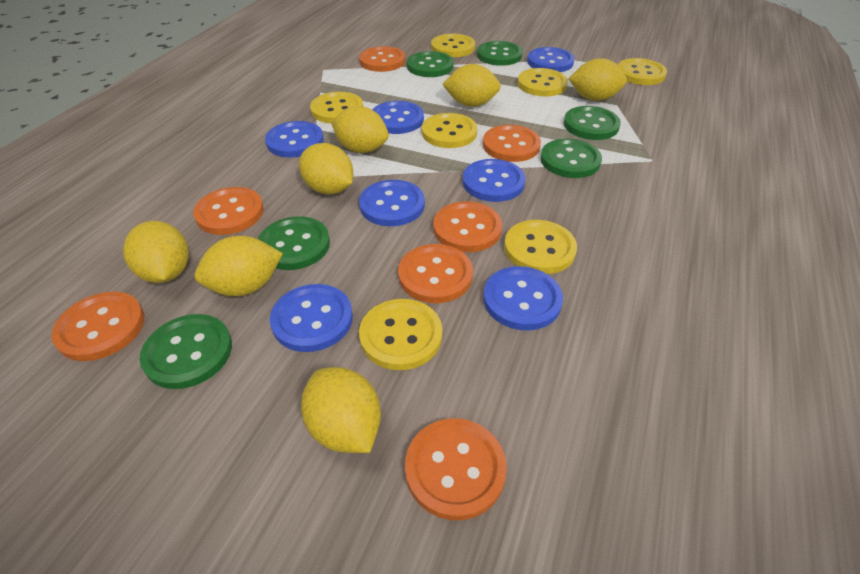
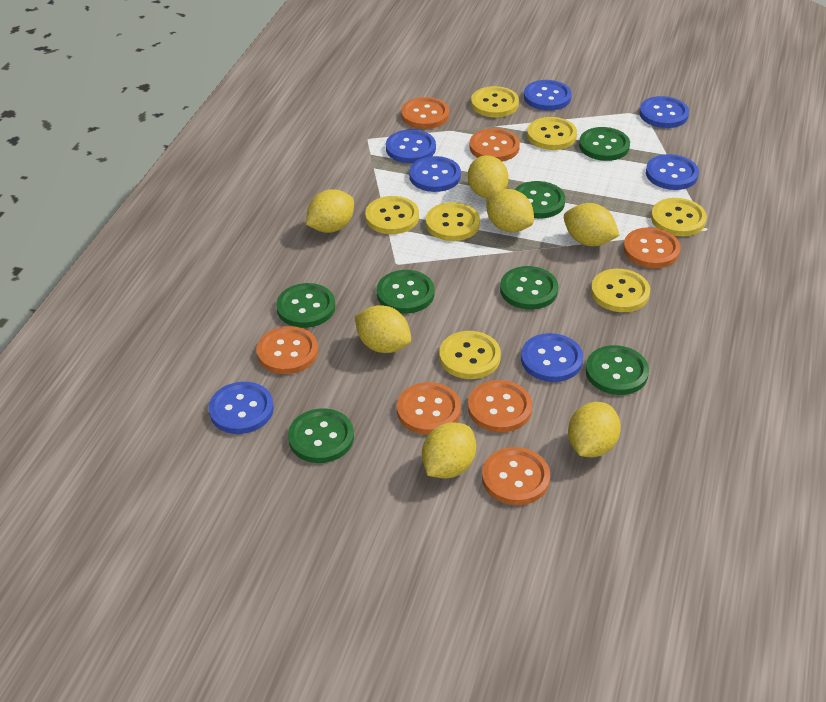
green button: [140,314,232,389] [258,216,330,270] [407,51,454,77] [477,41,523,66] [541,139,602,178] [564,106,621,140] = 6 -> [276,283,335,328] [288,408,354,463] [377,270,434,314] [500,266,558,310] [515,181,566,219] [579,127,630,161] [585,345,649,395] = 7

